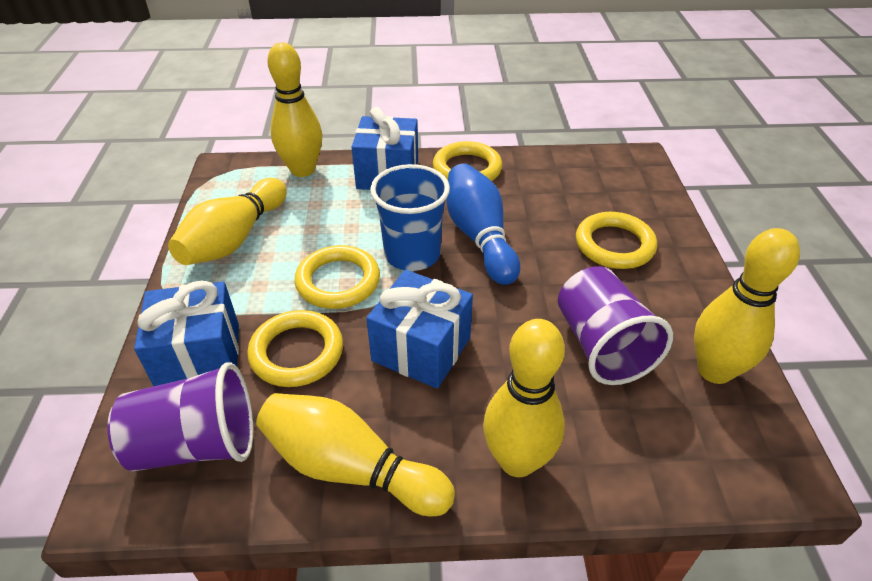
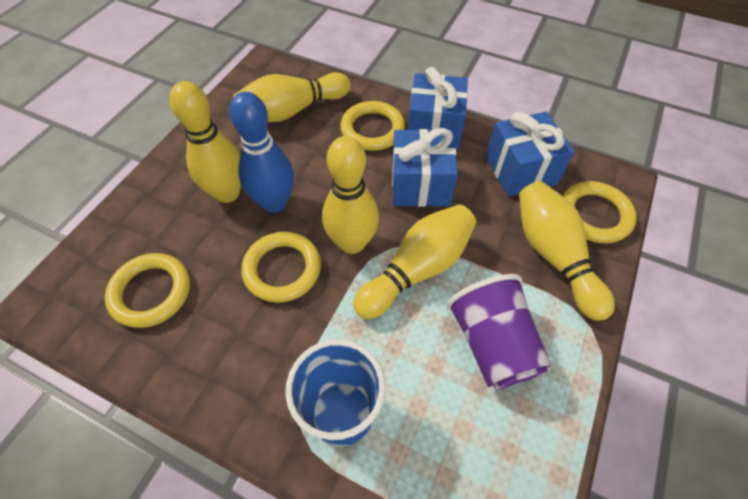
purple cup: [107,362,253,471] [558,266,673,385] = 2 -> [447,274,551,390] = 1

